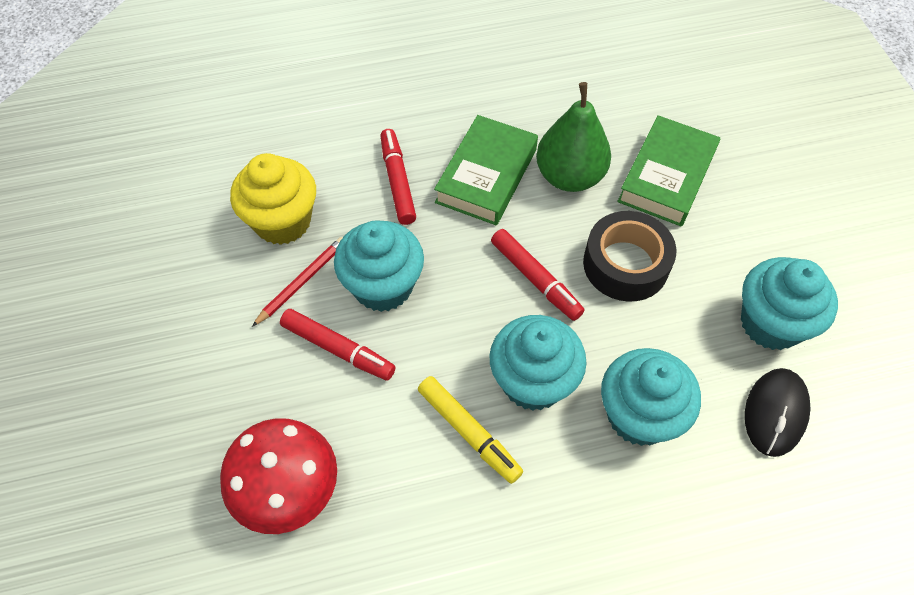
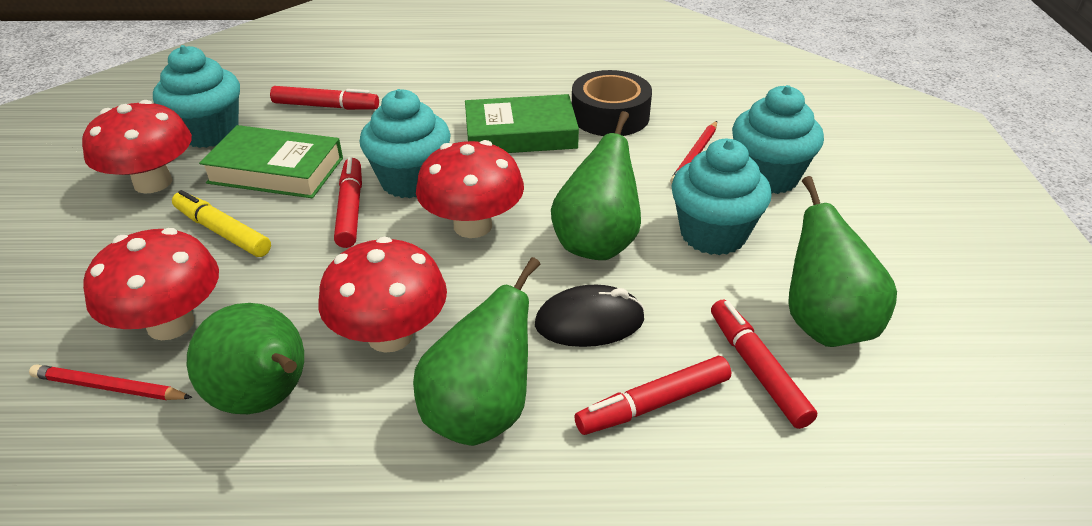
green pear: [536,82,611,192] = 1 -> [187,303,304,414] [413,257,540,446] [551,111,641,260] [788,176,897,347] = 4
red marker: [280,309,396,381] [381,129,416,225] [491,229,585,321] = 3 -> [270,86,379,110] [334,157,362,248] [574,356,731,435] [711,300,817,429] = 4
red mushroom: [220,418,337,534] = 1 -> [82,100,192,193] [83,228,219,340] [318,237,447,353] [416,140,524,238] = 4
red pencil: [252,237,343,327] = 1 -> [29,365,193,400] [670,121,717,184] = 2
yellow cupcake: [230,153,316,245] = 1 -> none = 0

